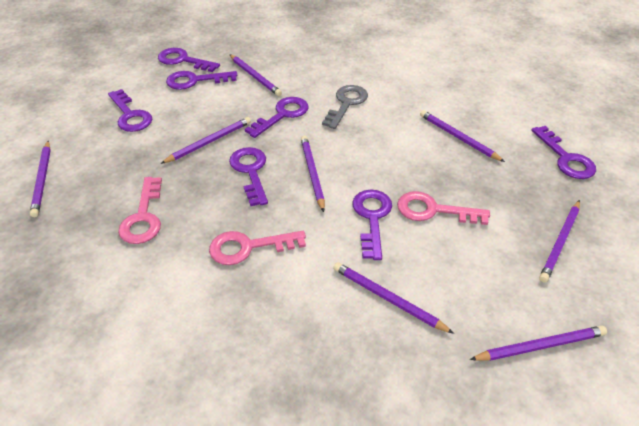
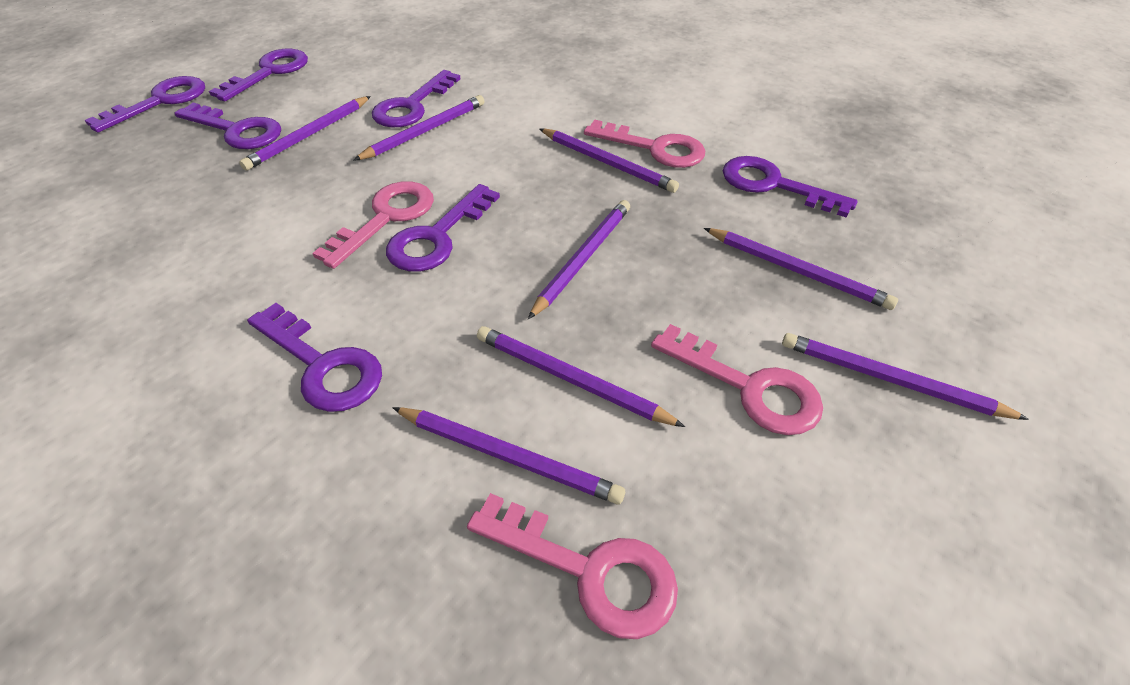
grey key: [322,85,368,129] = 1 -> none = 0
pink key: [118,177,162,244] [209,231,306,265] [397,191,490,225] = 3 -> [313,181,434,269] [467,493,678,639] [584,120,705,168] [651,324,823,435] = 4

